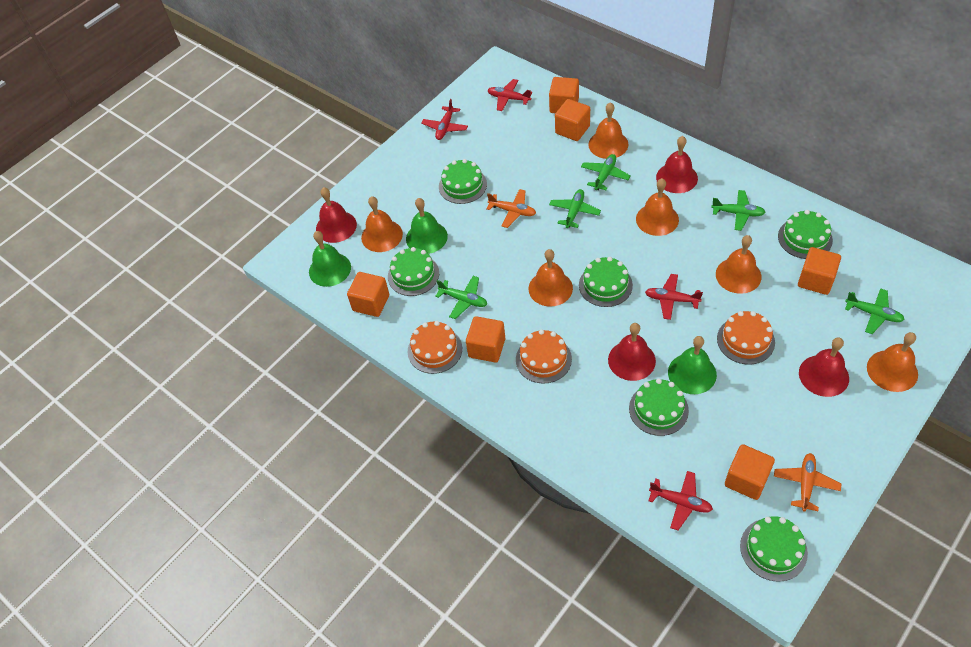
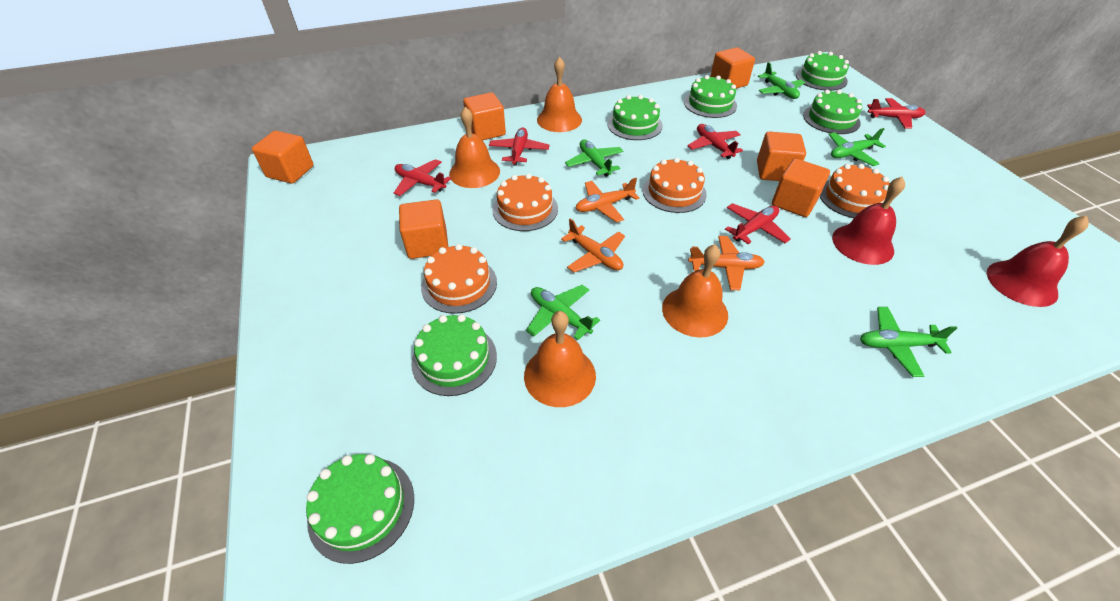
green bell: [309,231,351,287] [406,198,448,254] [668,336,717,394] = 3 -> none = 0
orange bell: [361,196,403,252] [529,249,573,307] [588,102,628,159] [636,178,679,236] [716,235,761,294] [867,332,918,392] = 6 -> [449,107,500,188] [524,311,596,407] [537,57,582,132] [662,244,728,338] = 4
orange cake: [408,321,462,374] [516,329,572,383] [717,311,775,365] = 3 -> [421,244,497,314] [492,173,558,231] [642,157,707,213] [820,164,890,218] = 4
orange plane: [486,189,536,228] [774,453,841,512] = 2 -> [561,219,625,272] [576,178,640,222] [688,236,765,290] = 3
red bell: [316,187,357,243] [608,323,656,381] [656,136,698,193] [799,338,849,397] = 4 -> [832,176,905,265] [987,216,1089,307] = 2
red plane: [421,99,468,140] [488,79,532,111] [645,274,703,320] [649,471,713,530] = 4 -> [394,159,451,196] [489,128,550,166] [687,124,743,159] [725,203,791,244] [867,98,925,129] = 5

